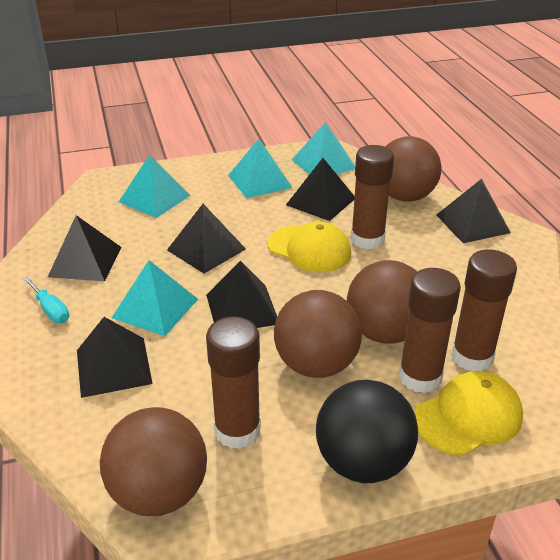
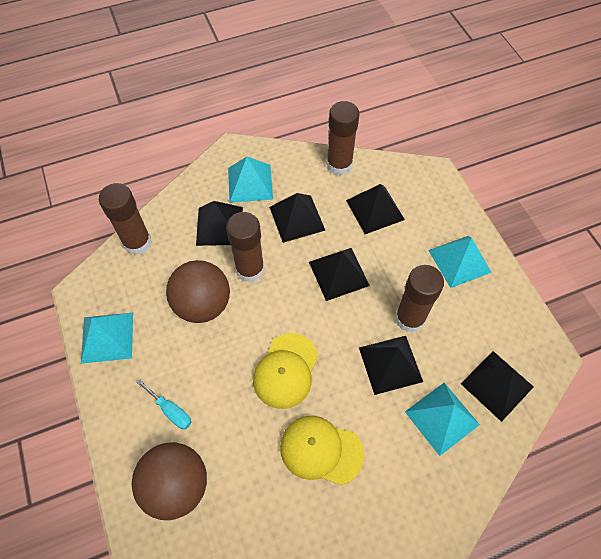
black ball: [316,380,418,483] = 1 -> none = 0
brown ball: [100,407,207,516] [274,290,362,378] [347,260,417,344] [385,136,441,202] = 4 -> [132,442,207,520] [166,260,230,323] = 2

